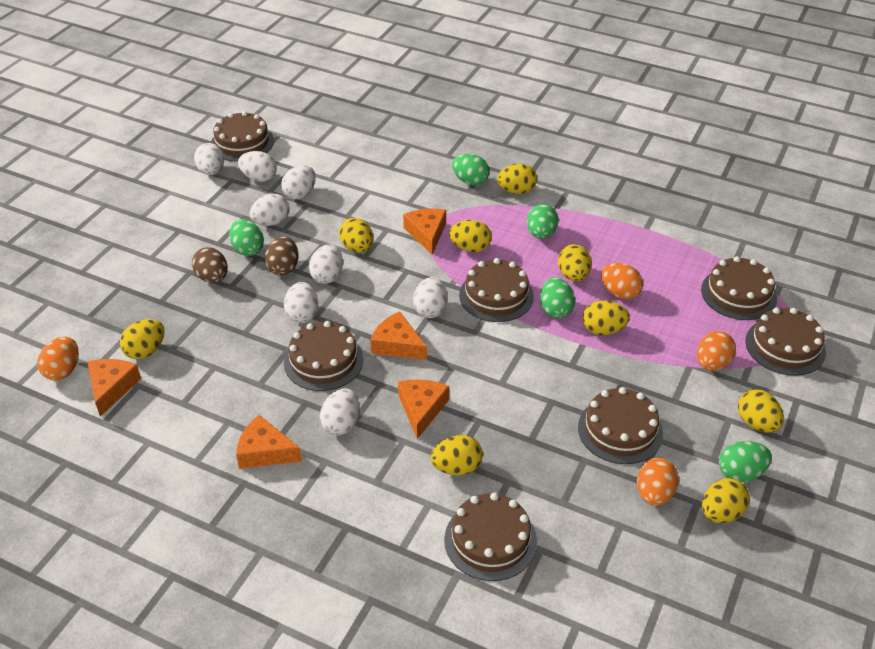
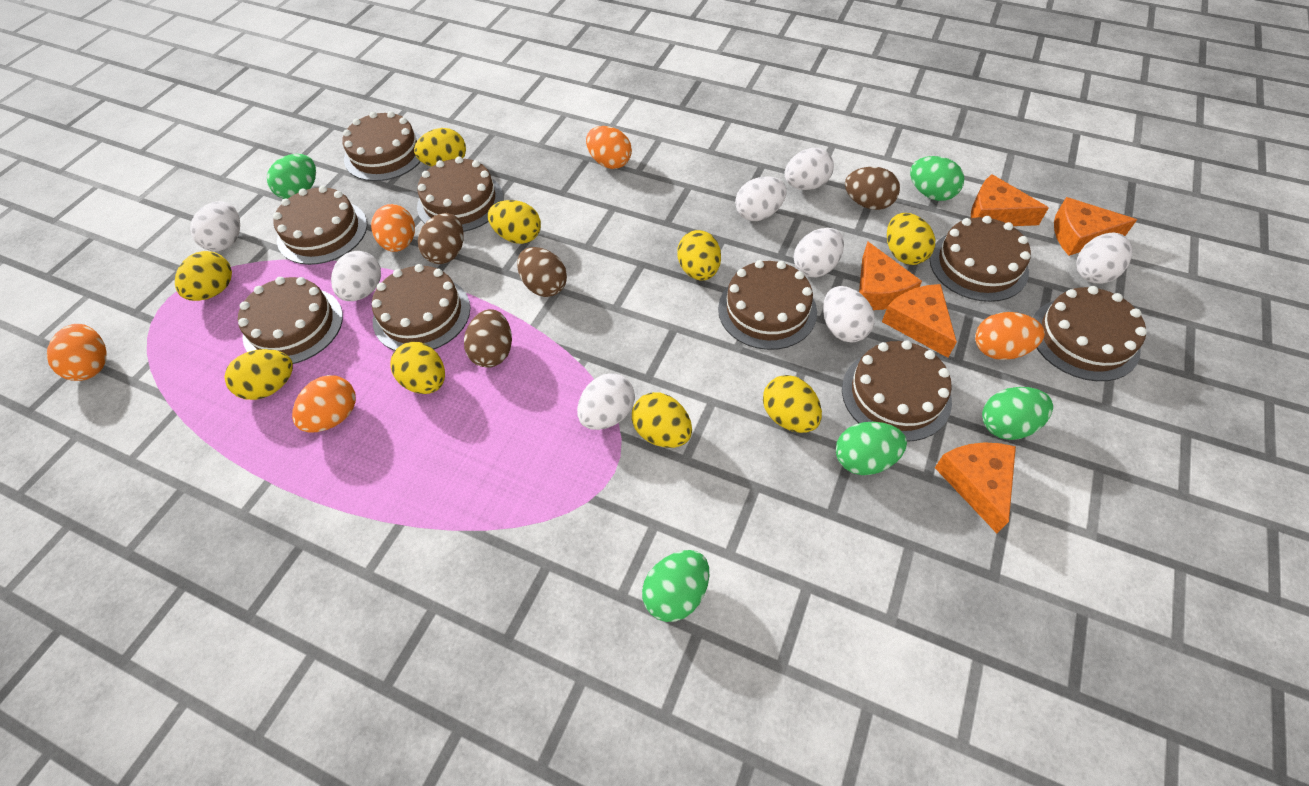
brown cake: [211,111,274,162] [284,321,363,391] [444,492,537,581] [459,258,534,322] [578,387,663,464] [701,256,777,320] [745,308,826,376] = 7 -> [238,277,343,364] [273,186,367,265] [342,111,421,181] [372,264,470,351] [417,156,503,232] [718,260,817,350] [842,340,952,441] [930,216,1031,302] [1033,286,1147,381] = 9
brown egg: [192,247,228,283] [265,236,299,275] = 2 -> [418,213,464,264] [464,309,512,368] [517,247,567,297] [845,167,900,210] = 4
orange egg: [37,336,79,381] [601,263,643,299] [637,458,679,506] [697,331,736,371] = 4 -> [47,324,106,381] [292,375,356,433] [371,204,415,252] [586,126,632,169] [975,312,1045,360] = 5

